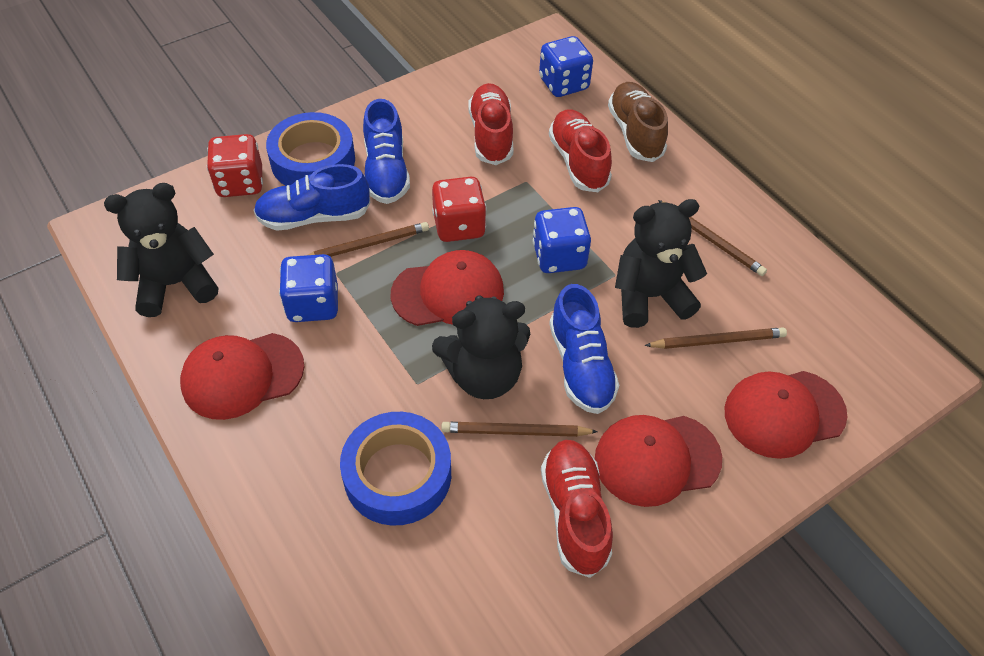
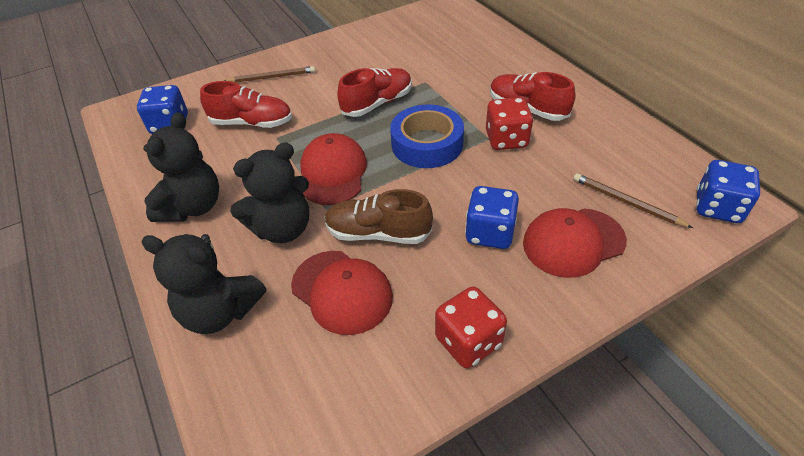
blue shoe: [254,164,370,231] [363,99,410,204] [549,284,620,414] = 3 -> none = 0
blue tape: [266,112,355,186] [340,412,451,526] = 2 -> [390,105,464,168] = 1
brown pencil: [308,222,429,257] [441,422,598,437] [645,327,787,349] [658,200,767,276] = 4 -> [224,66,316,83] [573,173,693,228] = 2
red cap: [180,333,304,420] [391,250,504,326] [595,415,722,507] [724,371,847,459] = 4 -> [291,251,393,335] [300,133,367,205] [523,208,627,278] = 3

